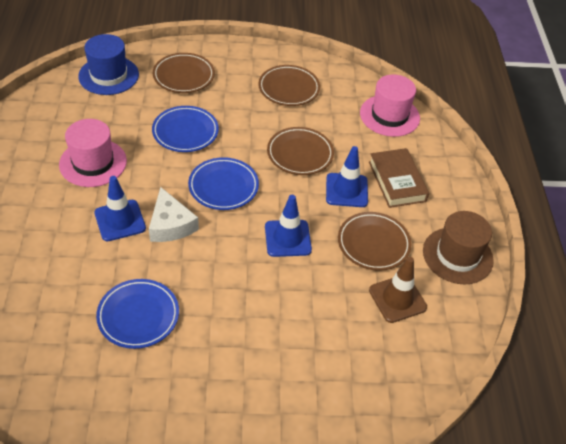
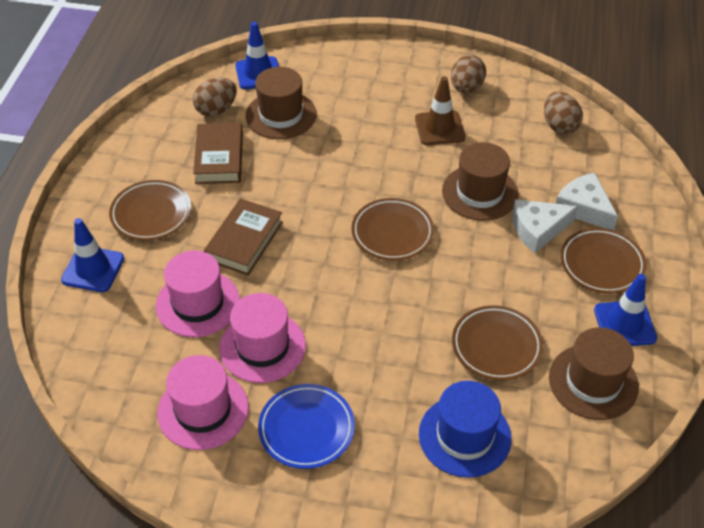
blue plate: [96,279,179,349] [152,106,219,152] [188,157,259,210] = 3 -> [258,384,355,469] = 1
brown book: [369,148,429,208] = 1 -> [193,123,243,184] [204,198,283,275] = 2
brown egg: none = 0 -> [193,78,237,116] [451,55,486,93] [544,92,583,134] = 3
brown hat: [423,211,494,284] = 1 -> [246,67,316,139] [442,142,518,221] [549,327,639,420] = 3
pink hat: [59,119,127,187] [360,75,420,137] = 2 -> [156,250,240,337] [157,355,249,450] [219,293,306,383] = 3
white cheese: [149,187,199,242] = 1 -> [512,199,578,253] [556,173,618,230] = 2

